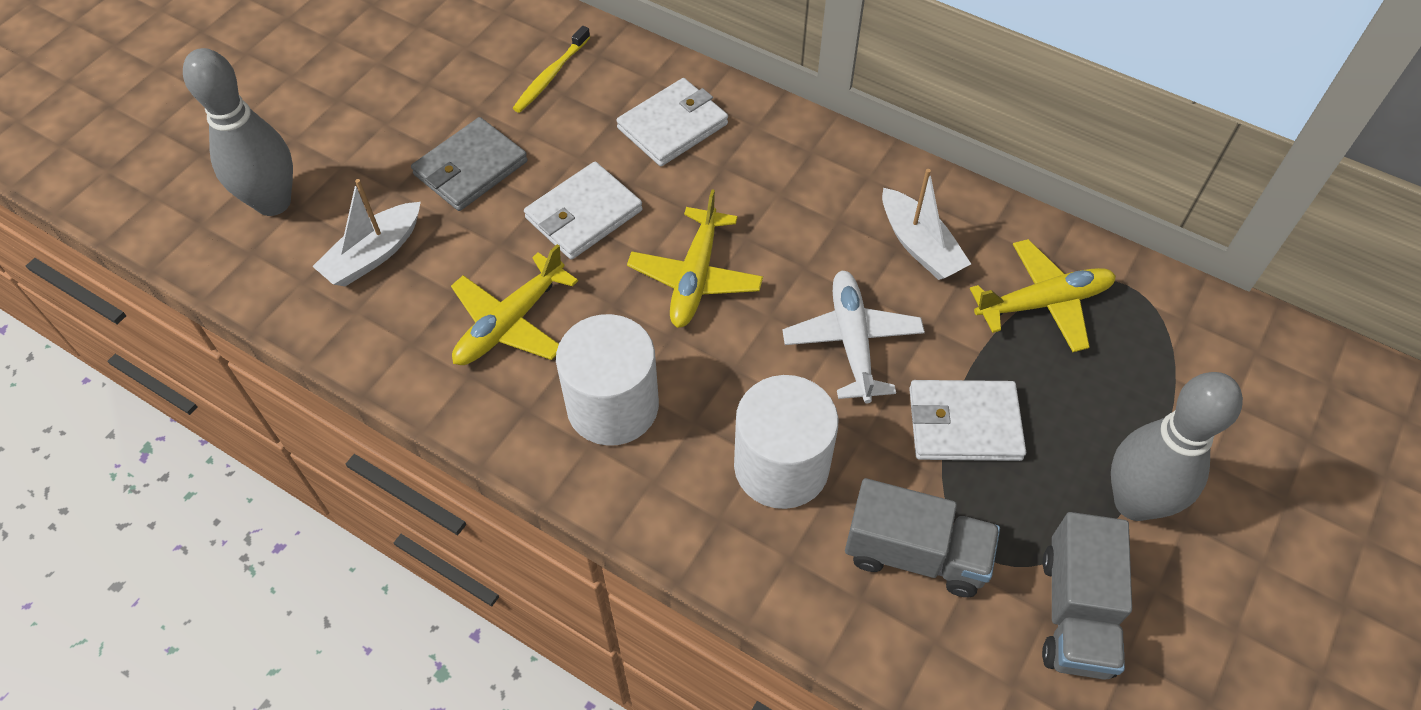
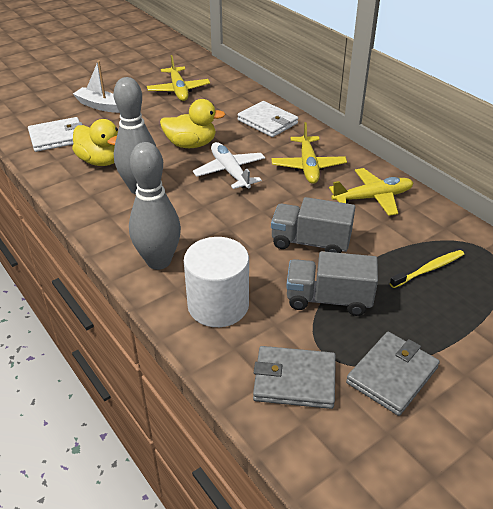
grey wallet: [411,117,528,211] = 1 -> [253,346,336,409] [346,332,440,416] = 2
white boat: [312,179,421,287] [882,169,971,280] = 2 -> [73,60,120,113] = 1
white cylinder: [556,314,659,446] [734,375,838,509] = 2 -> [184,237,249,327] = 1
white wallet: [524,162,643,260] [616,78,728,166] [909,380,1026,461] = 3 -> [28,117,83,152] [237,101,298,137] = 2
yellow duck: none = 0 -> [72,119,118,166] [160,99,225,148] = 2

